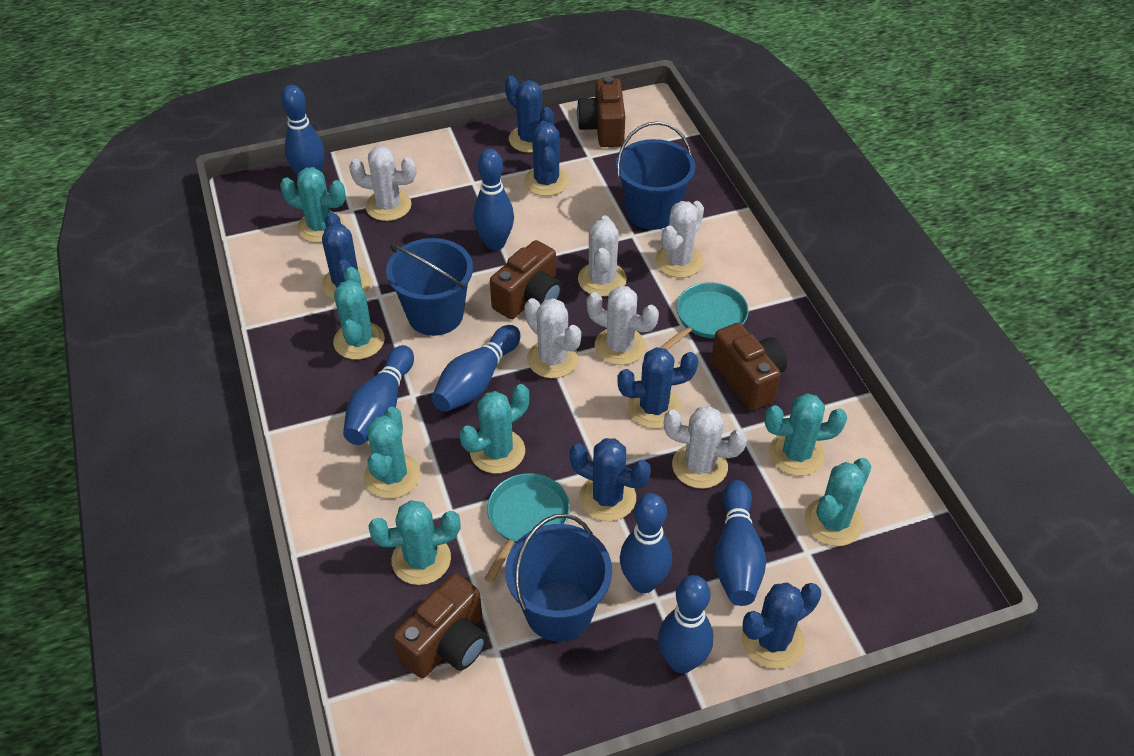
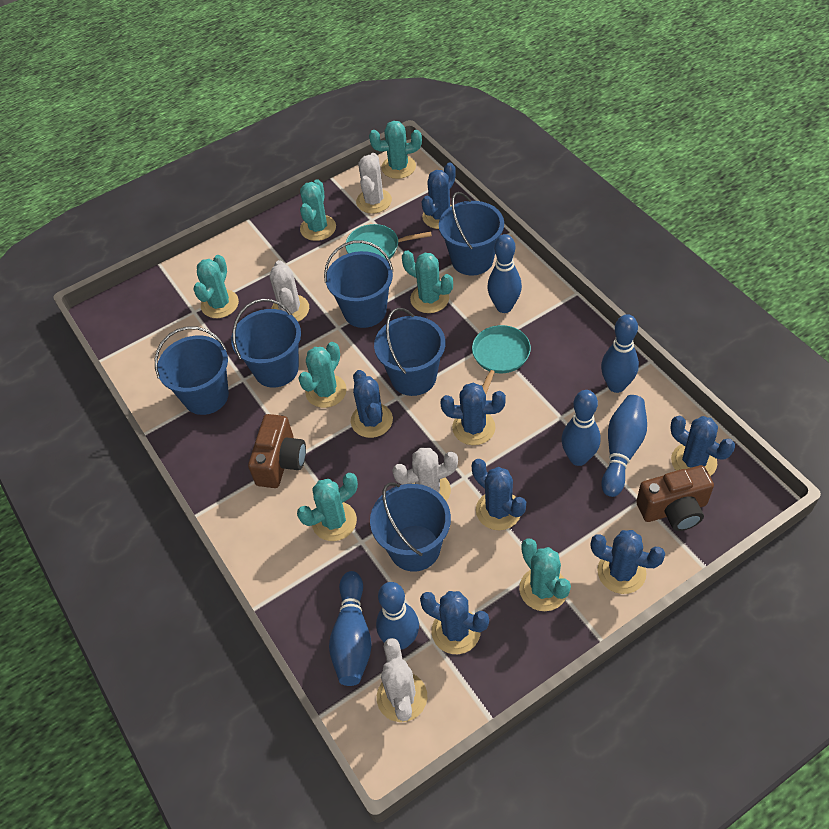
blue bowling pin: [281,85,325,176] [343,345,414,445] [432,325,521,412] [473,149,514,250] [620,493,672,593] [658,575,713,673] [714,480,766,606] = 7 -> [329,571,372,686] [376,582,419,650] [487,234,522,313] [561,390,600,466] [601,314,639,393] [601,395,647,497] = 6
blue bucket: [386,238,473,336] [505,514,612,642] [616,121,695,230] = 3 -> [155,326,229,415] [231,299,301,387] [324,240,393,328] [370,482,451,572] [374,308,445,396] [439,192,504,275] = 6
blue cactus: [322,212,371,300] [505,76,554,153] [524,121,569,196] [569,438,651,521] [617,347,698,429] [742,582,821,669] = 6 -> [351,370,393,438] [420,591,489,654] [422,163,456,229] [441,383,506,445] [472,459,526,530] [591,530,665,594] [671,416,735,476] = 7
brown camera: [393,573,487,678] [490,240,562,319] [577,76,625,147] [711,323,787,411] = 4 -> [248,414,306,488] [636,465,714,531] = 2
white cactus: [349,146,416,221] [525,298,581,378] [578,216,627,297] [586,286,659,365] [655,201,704,278] [664,406,748,489] = 6 -> [270,260,309,322] [356,153,392,214] [377,638,427,722] [392,448,458,501] = 4

